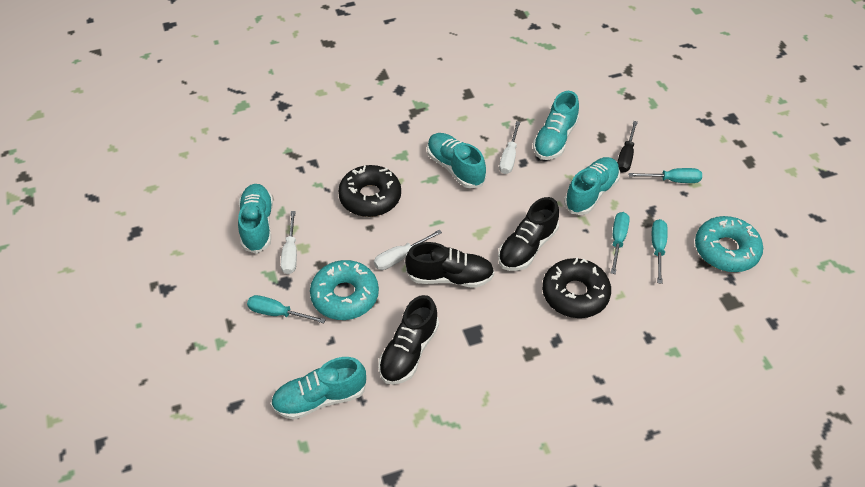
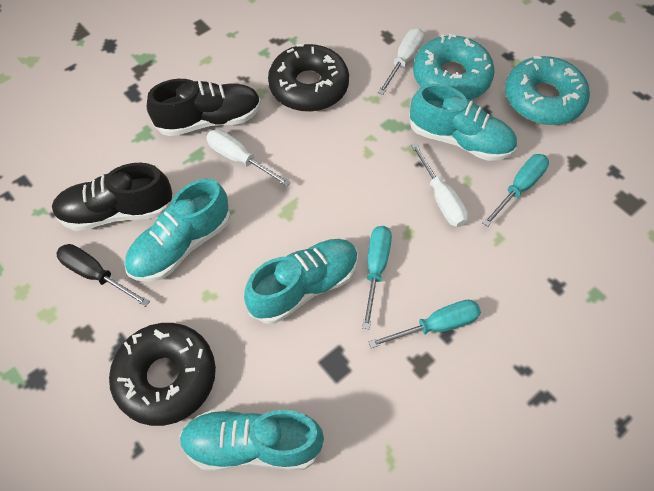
black shoe: [379,295,439,385] [405,242,494,288] [498,197,559,271] = 3 -> [52,163,174,231] [147,79,261,136] = 2
turquoise screwdriver: [247,295,326,323] [611,212,630,274] [628,168,702,183] [652,219,668,284] = 4 -> [362,226,392,329] [368,300,481,348] [483,154,549,227] = 3
turquoise shoe: [238,184,273,254] [271,357,367,420] [427,133,486,189] [533,91,579,160] [564,157,620,215] = 5 -> [124,179,231,282] [179,410,324,471] [244,239,358,324] [409,84,517,161] = 4

